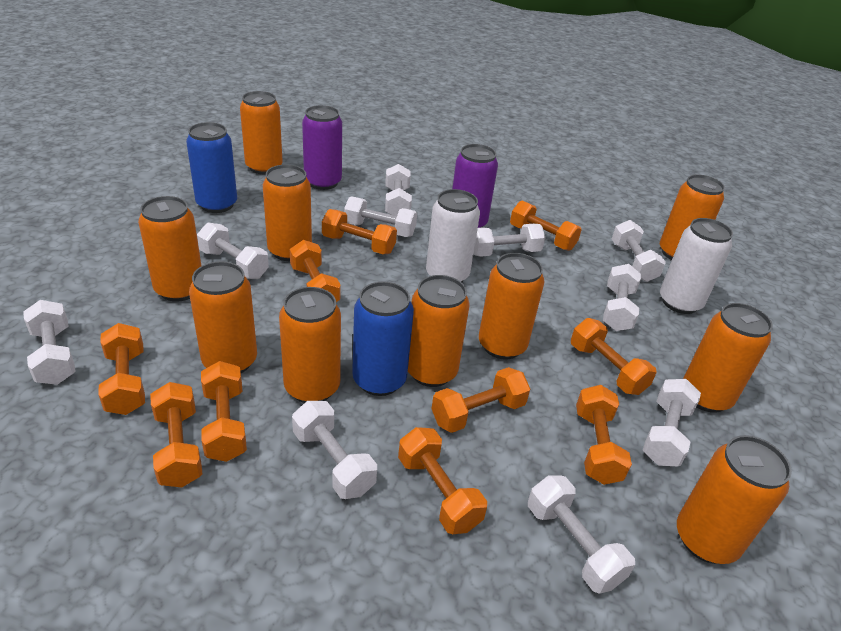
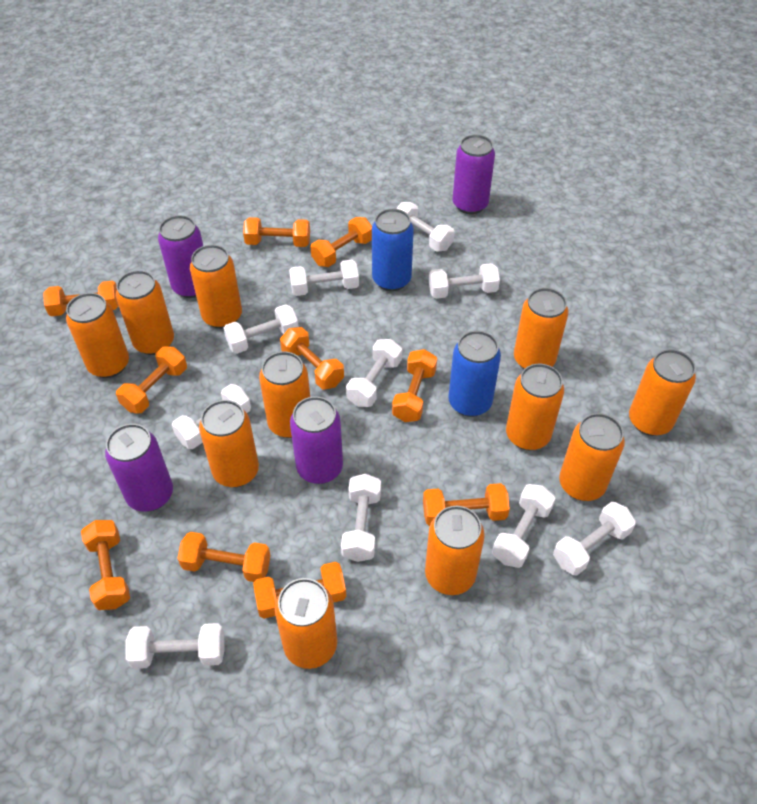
orange can: [138,196,201,302] [189,261,257,373] [240,91,283,174] [263,165,312,261] [279,287,341,403] [408,275,470,387] [479,253,544,360] [660,175,725,260] [677,435,792,564] [683,303,773,413] = 10 -> [66,293,129,378] [116,270,174,355] [190,245,242,329] [199,400,259,487] [259,351,310,438] [275,578,337,669] [425,506,484,595] [506,364,564,450] [514,288,569,369] [559,413,625,501] [629,349,696,436] = 11
purple can: [302,105,342,190] [452,144,498,228] = 2 -> [105,424,173,512] [158,215,203,298] [290,396,343,484] [453,135,495,214] = 4
white can: [426,189,480,282] [660,218,733,314] = 2 -> none = 0

